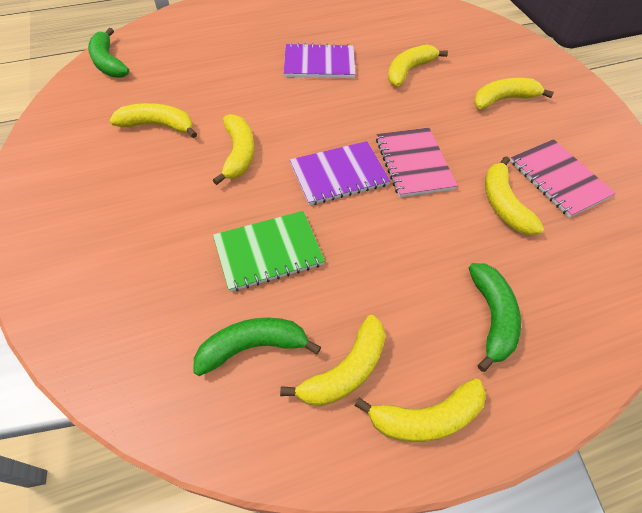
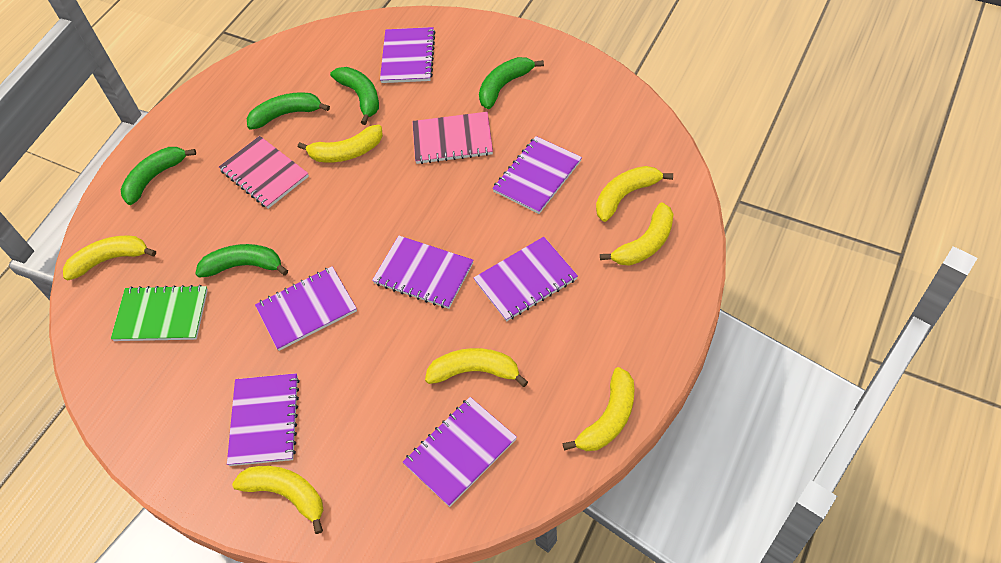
green banana: [88,28,129,78] [194,318,321,376] [469,263,521,372] = 3 -> [120,147,196,205] [195,244,288,278] [247,92,330,130] [330,67,379,125] [479,57,544,109] = 5
purple notebook: [284,43,356,78] [290,141,390,205] = 2 -> [227,373,300,466] [255,266,357,351] [372,236,474,309] [380,27,435,83] [403,397,517,507] [474,237,578,321] [492,136,582,214] = 7

